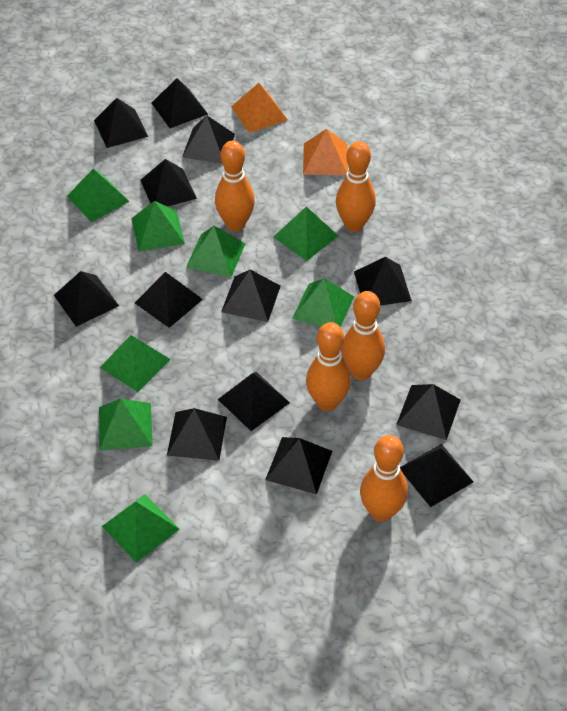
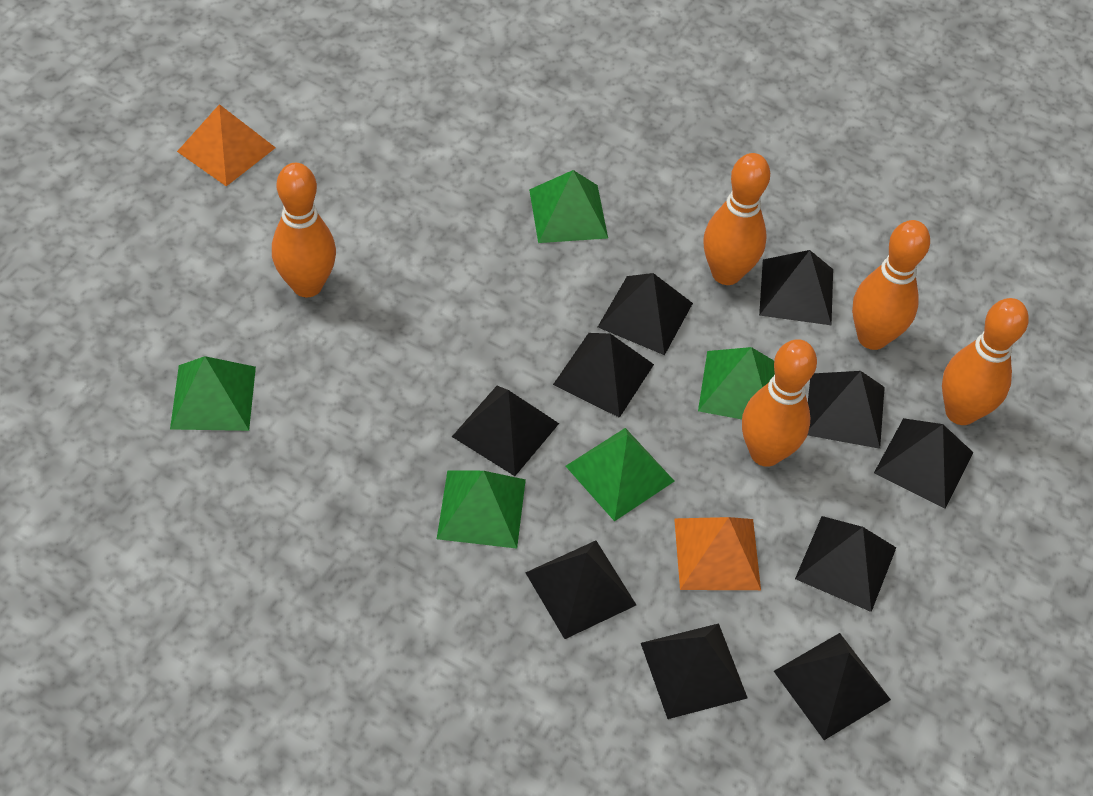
black pyramid: [54,271,119,327] [94,98,148,148] [135,272,203,328] [140,159,197,207] [152,78,208,128] [167,408,227,461] [182,115,235,164] [218,372,290,431] [221,270,281,322] [265,437,332,495] [354,257,412,306] [396,384,461,440] [400,444,474,507] = 13 -> [452,386,559,476] [525,541,636,639] [553,333,654,418] [598,273,693,355] [641,623,747,719] [759,250,833,325] [774,633,891,740] [795,516,896,612] [808,371,885,449] [874,418,973,508] = 10
green pyramid: [67,169,130,222] [99,399,153,451] [100,335,171,392] [102,494,180,563] [131,201,185,252] [186,226,245,278] [273,207,338,261] [292,278,354,327] = 8 -> [170,356,256,431] [437,470,526,549] [529,170,608,243] [566,428,675,521] [698,347,775,419] = 5

